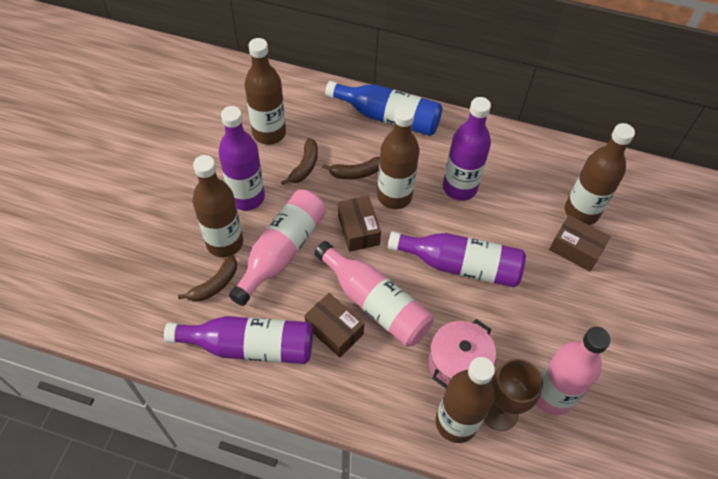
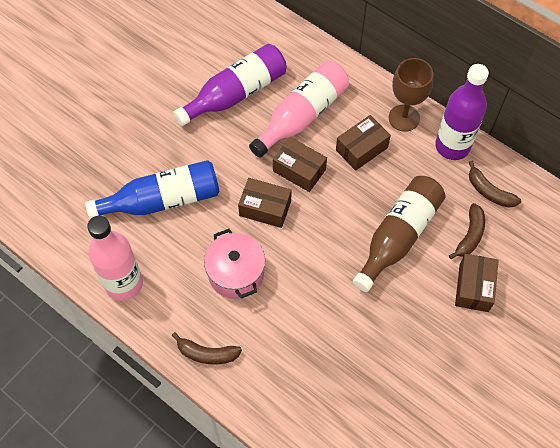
brown bottle: [192,155,243,257] [245,38,286,145] [377,105,420,209] [436,357,495,443] [565,123,635,225] = 5 -> [353,176,445,292] = 1
brown box: [304,293,364,357] [338,196,381,252] [549,215,611,272] = 3 -> [238,178,292,228] [273,137,327,192] [336,115,391,171] [455,254,499,312] = 4
pink bottle: [229,190,326,306] [314,241,433,347] [536,327,611,415] = 3 -> [87,216,143,301] [249,61,349,158] = 2
purple bottle: [164,316,313,364] [218,106,265,211] [388,231,526,287] [443,97,491,201] = 4 -> [173,44,287,126] [435,64,489,160] = 2

